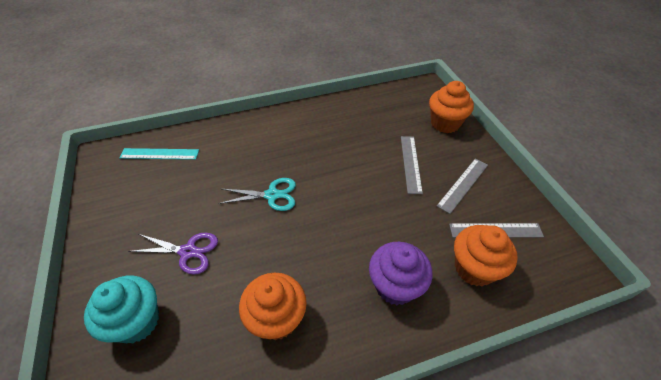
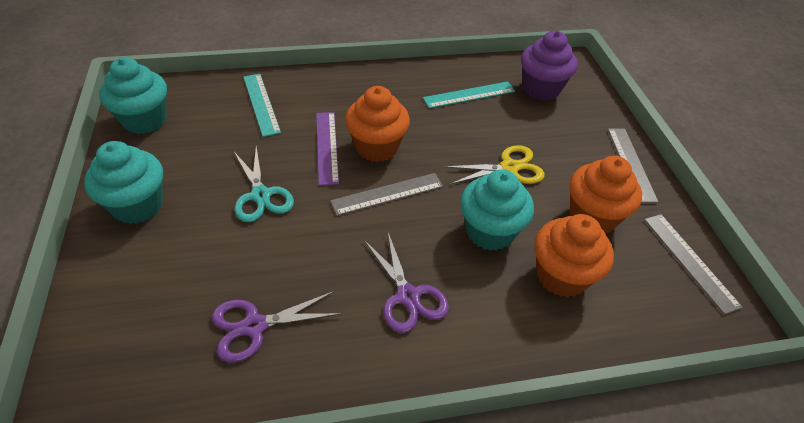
purple ruler: none = 0 -> [316,112,339,186] = 1
purple scissors: [129,233,218,274] = 1 -> [212,291,342,363] [364,233,449,333] = 2
turquoise cupcake: [84,275,159,343] = 1 -> [84,141,163,224] [99,58,167,134] [460,170,534,251] = 3
turquoise ruler: [119,148,199,160] = 1 -> [244,74,281,137] [423,82,515,108] = 2
yellow scissors: none = 0 -> [443,145,545,184] = 1

